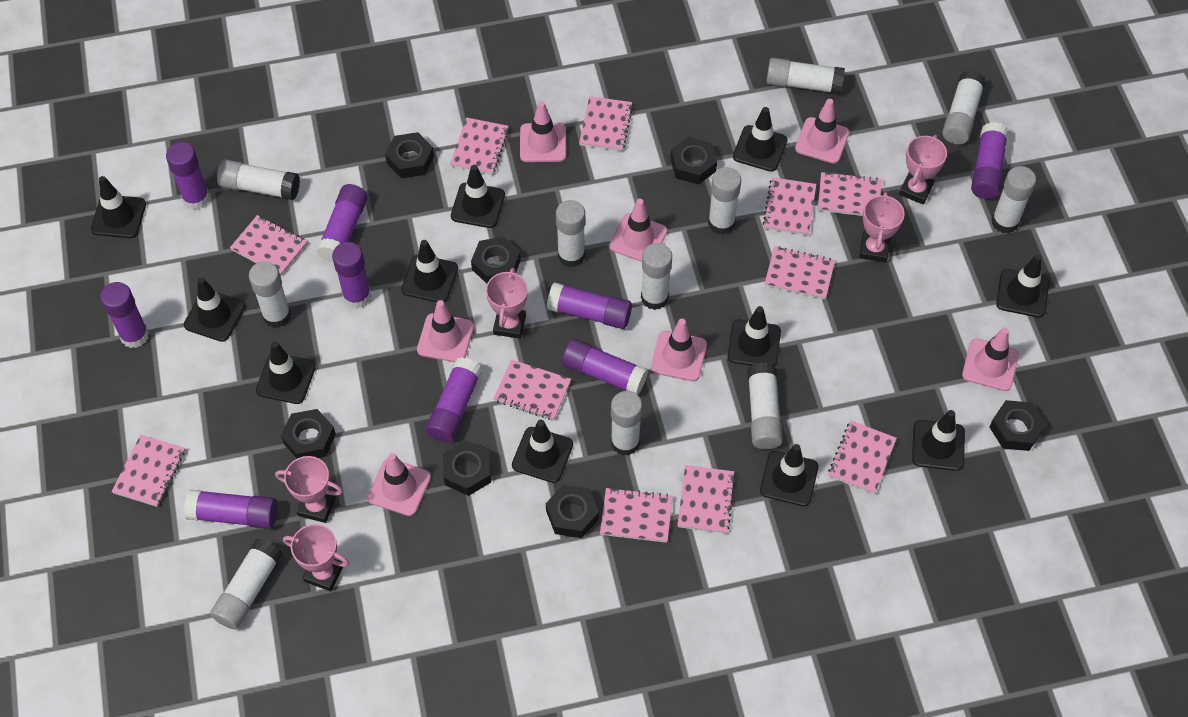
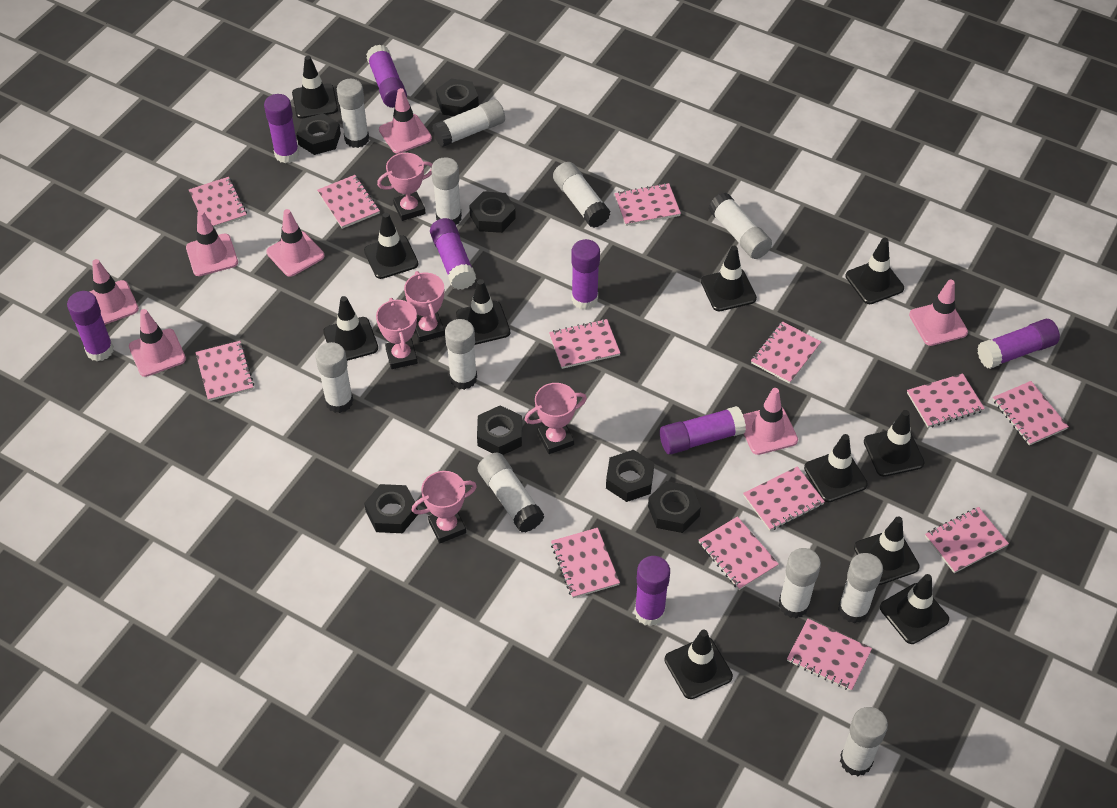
pink notebook: [111,435,185,507] [230,215,307,276] [450,118,509,175] [493,359,571,420] [579,96,633,151] [600,487,673,543] [677,465,735,534] [763,177,816,236] [764,246,835,300] [818,172,882,216] [828,421,897,494] = 11 -> [189,177,247,228] [196,341,254,401] [317,175,380,229] [549,319,620,369] [551,528,620,598] [614,183,681,226] [699,516,779,590] [743,466,825,531] [751,321,821,384] [787,619,872,691] [907,374,985,428] [925,507,1009,573] [993,381,1069,445] = 13
purple glue stick: [100,282,149,348] [166,142,210,210] [184,489,277,529] [316,184,368,263] [332,242,371,309] [426,357,482,443] [547,282,632,329] [562,339,648,395] [971,122,1008,199] = 9 -> [67,291,114,361] [264,94,299,163] [366,44,407,108] [430,218,476,290] [571,239,600,310] [634,556,670,626] [660,406,746,455] [977,319,1060,369] = 8

